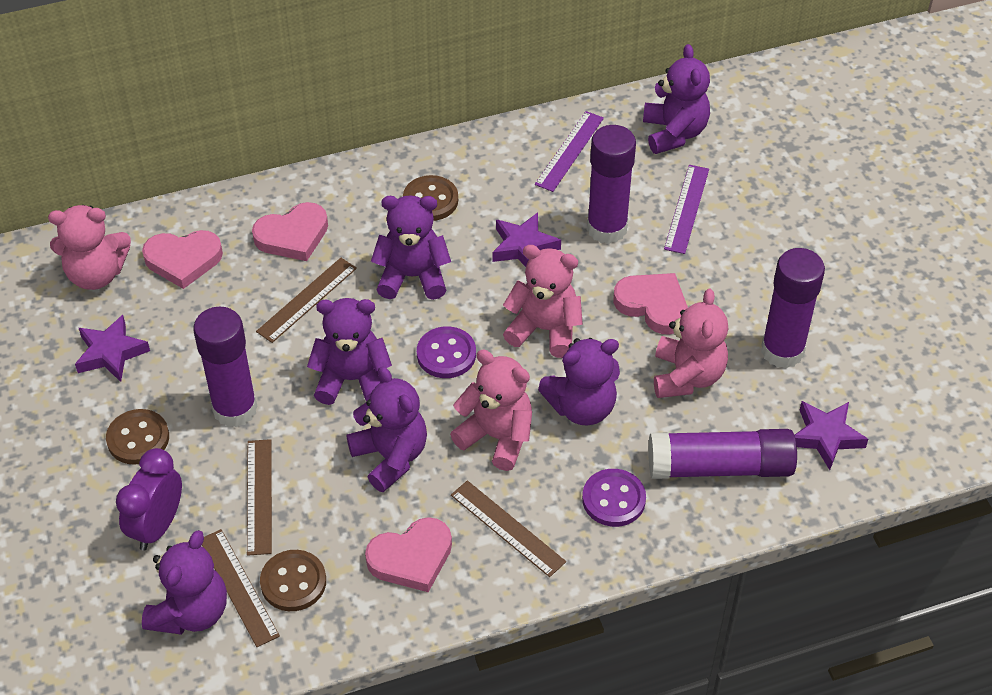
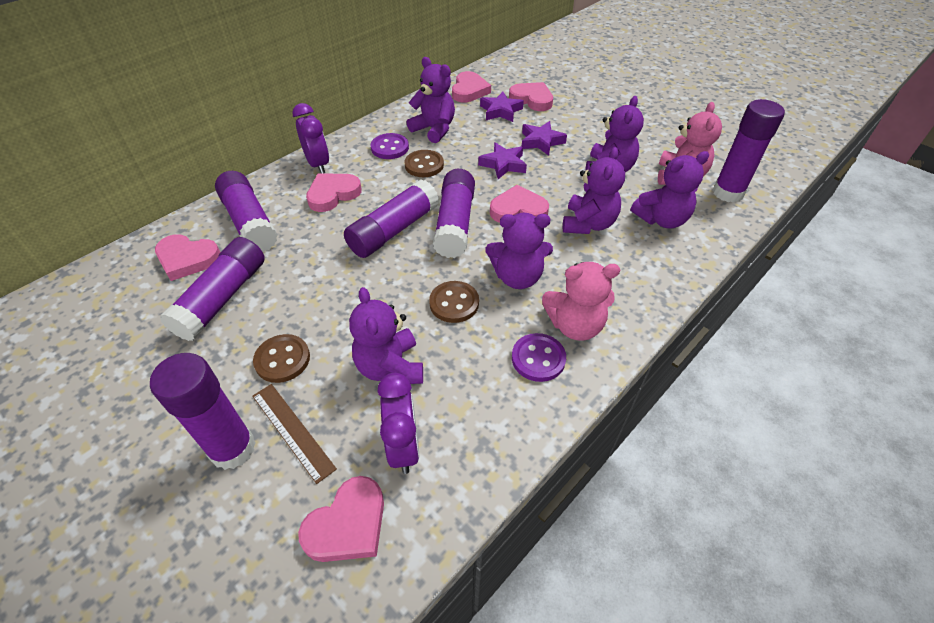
brown ruler: [202,529,280,647] [247,439,272,556] [256,258,357,343] [451,480,566,577] = 4 -> [252,384,337,484] = 1
pink heart: [142,230,223,289] [252,202,328,261] [365,517,452,592] [613,273,688,334] = 4 -> [155,235,221,281] [298,476,384,562] [306,174,362,212] [452,71,491,103] [490,185,549,223] [509,82,553,111] = 6
pink teddy bear: [48,205,131,290] [450,350,532,471] [503,245,583,358] [654,289,728,398] = 4 -> [542,262,620,341] [658,102,722,185] = 2
purple clock: [116,448,182,551] = 1 -> [292,103,329,174] [378,373,420,474] = 2
purple glue stick: [193,307,258,427] [587,125,636,244] [648,429,797,479] [761,248,825,368] = 4 -> [150,353,256,470] [159,237,265,341] [215,171,278,252] [344,179,439,258] [433,169,475,258] [713,99,785,203] = 6
purple ruler: [535,111,604,192] [664,165,709,254] = 2 -> none = 0

